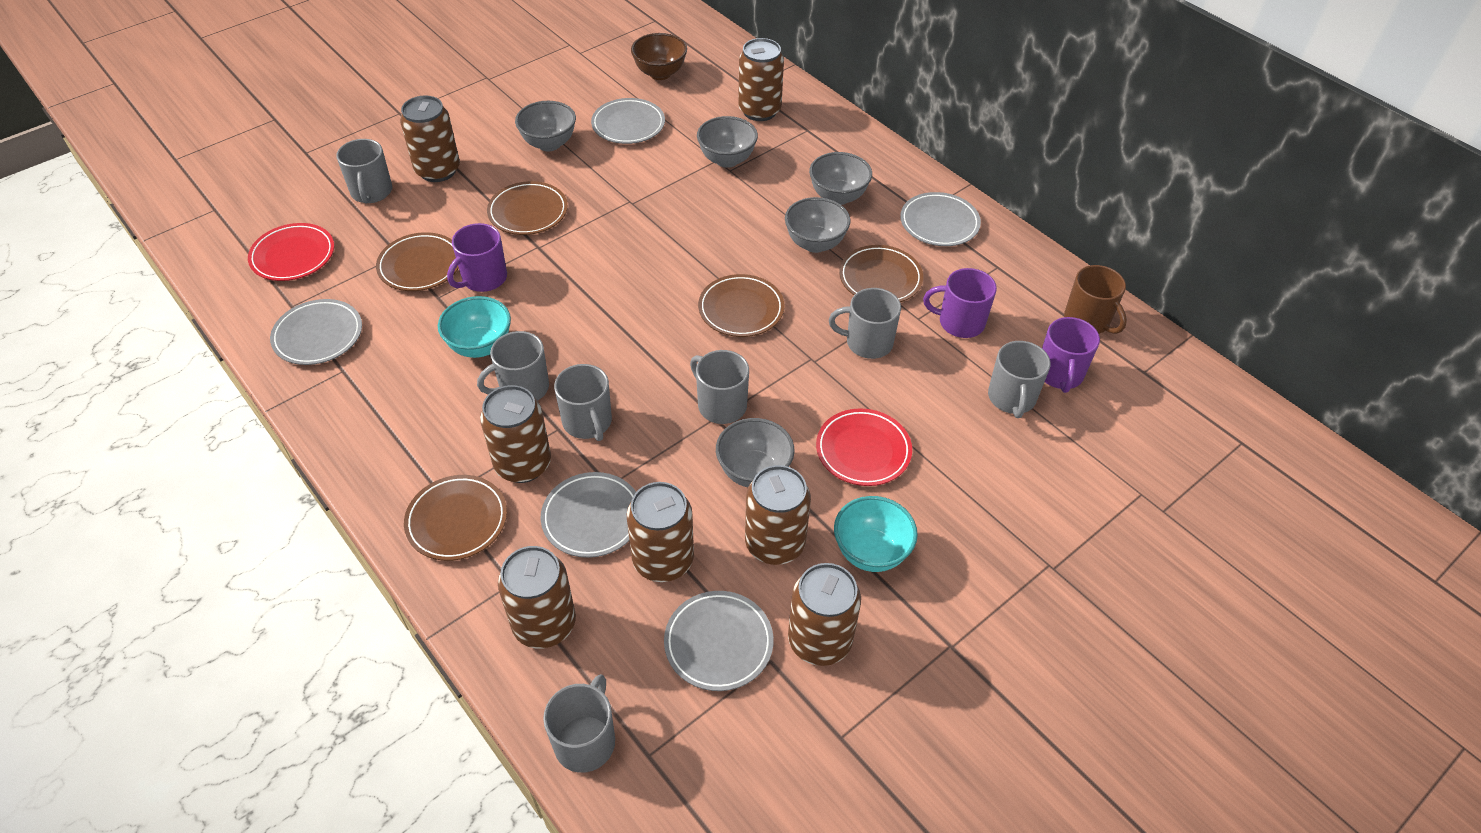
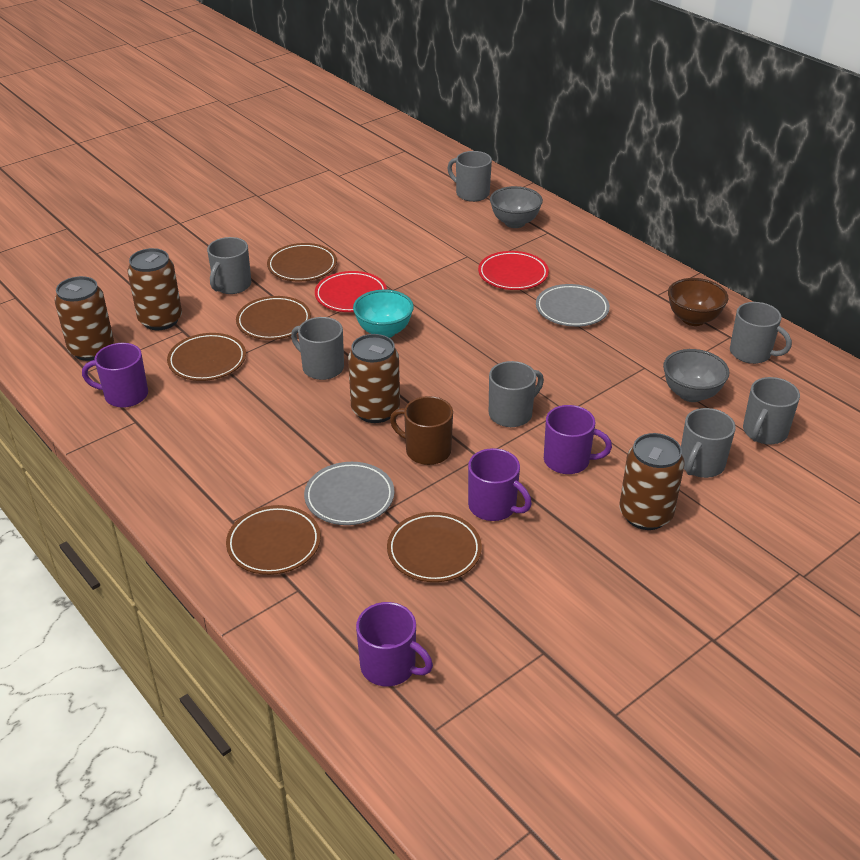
brown can: [400,95,460,182] [480,385,551,483] [498,546,576,649] [627,482,694,582] [738,38,784,121] [745,465,811,565] [788,563,861,666] = 7 -> [55,276,114,361] [127,248,182,330] [348,334,400,423] [619,433,684,530] = 4
grey bowl: [515,101,576,151] [697,116,758,168] [716,418,795,487] [785,197,850,253] [809,152,872,205] = 5 -> [490,186,543,228] [663,349,729,402] = 2
grey plate: [270,299,362,365] [541,472,636,558] [591,98,665,144] [664,591,773,691] [900,192,981,246] = 5 -> [304,462,394,525] [536,284,610,327] = 2
purple mug: [447,223,507,292] [923,268,997,338] [1042,317,1100,393] = 3 -> [82,343,148,408] [356,602,433,687] [468,448,532,521] [544,405,612,474] = 4
turquoise bowl: [438,296,511,358] [834,496,918,572] = 2 -> [353,290,414,338] = 1

